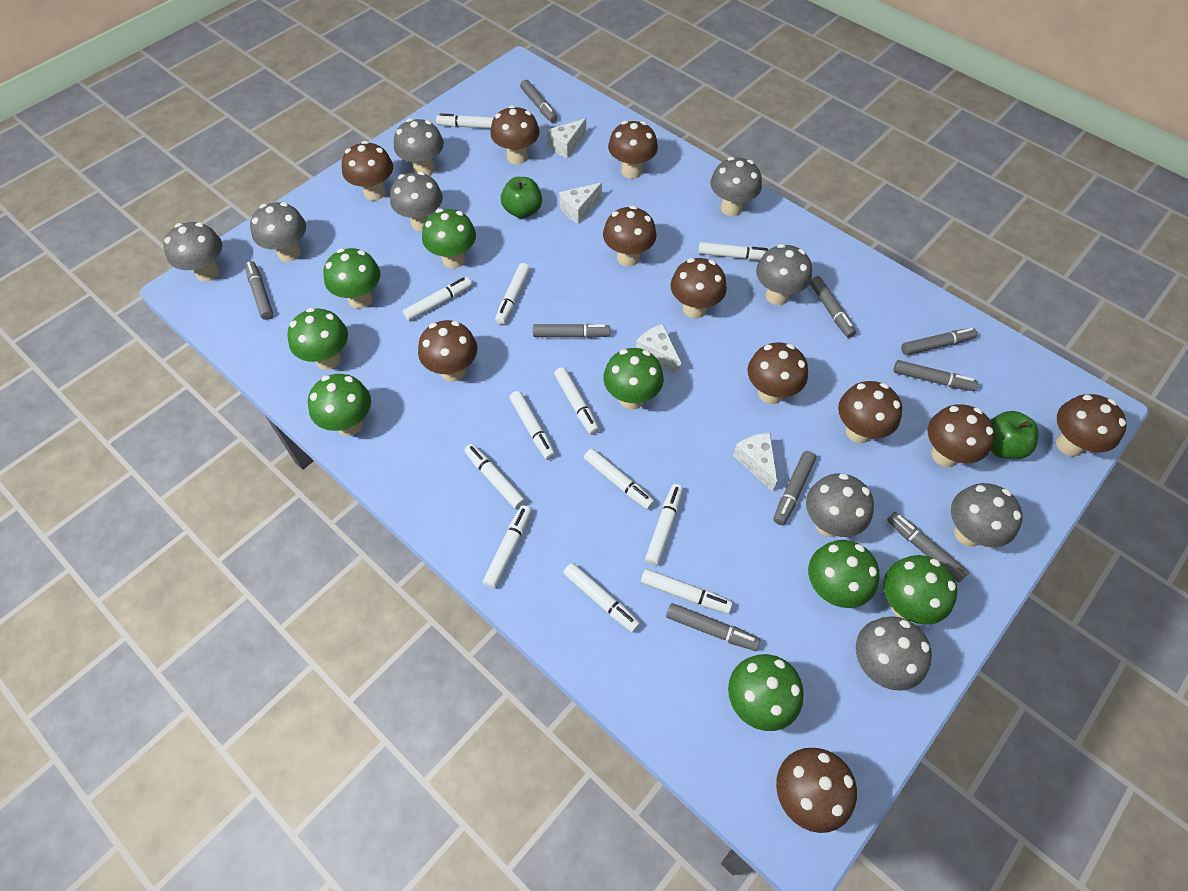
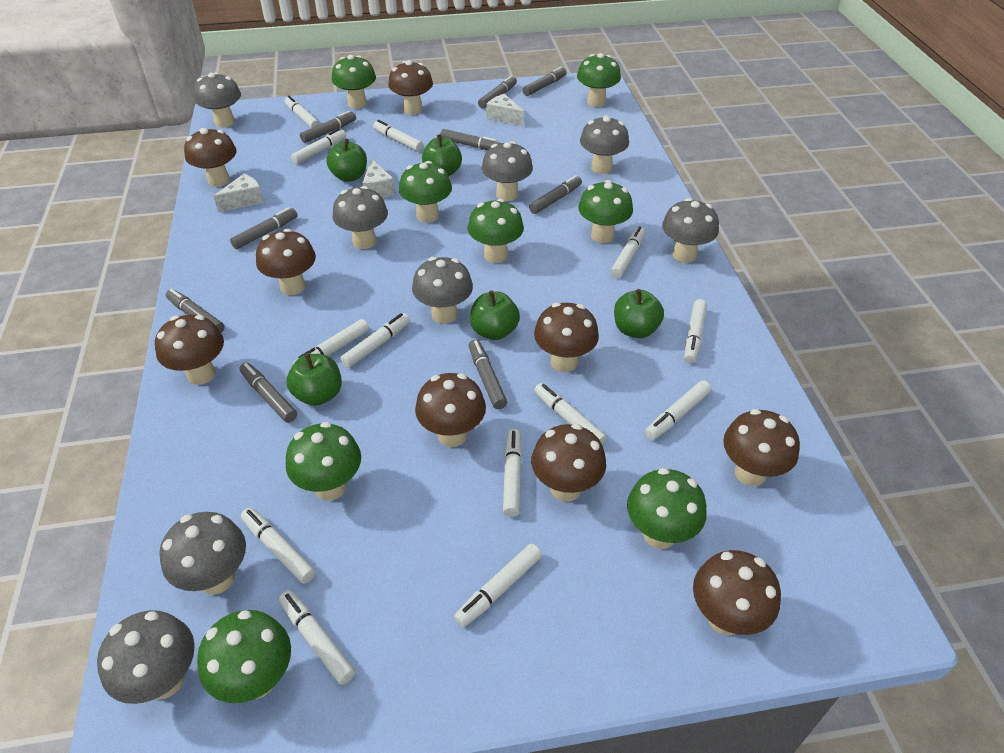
brown mushroom: [342,141,393,201] [418,320,477,382] [490,105,540,164] [603,206,657,266] [608,121,658,179] [671,258,727,318] [748,342,808,404] [776,748,857,833] [838,381,902,443] [928,404,995,467] [1056,394,1127,456] = 11 -> [155,314,224,385] [184,128,237,187] [256,229,316,295] [388,60,433,115] [415,373,486,447] [531,424,606,502] [534,302,599,372] [693,550,781,635] [723,409,800,486] = 9
green apple: [501,177,542,218] [990,411,1039,459] = 2 -> [286,353,342,406] [326,139,367,182] [422,134,462,176] [470,291,520,340] [614,289,664,338] = 5
grey mushroom: [164,222,222,282] [250,202,306,262] [390,171,443,231] [394,118,444,175] [710,157,762,216] [756,244,812,305] [806,473,874,537] [856,616,932,691] [951,483,1023,547] = 9 -> [97,610,195,704] [160,512,246,594] [194,72,241,128] [333,186,388,249] [412,257,473,324] [482,141,533,201] [580,115,629,174] [662,198,719,263] = 8
white cheese: [547,118,586,158] [559,183,602,224] [636,324,681,375] [733,433,777,492] = 4 -> [213,174,264,212] [363,158,395,198] [486,94,524,127] = 3
white marker: [403,277,472,321] [436,113,494,129] [464,444,526,509] [483,505,532,588] [495,263,530,325] [510,391,555,460] [554,367,599,435] [563,563,640,633] [584,448,655,510] [641,569,733,614] [645,484,683,566] [698,242,769,260] = 12 -> [241,508,316,584] [279,590,355,685] [285,96,320,128] [291,128,346,164] [293,319,369,364] [340,313,410,368] [373,120,423,152] [454,544,542,627] [503,429,522,517] [534,383,607,445] [611,226,645,278] [645,380,711,440] [684,299,707,363] = 13

